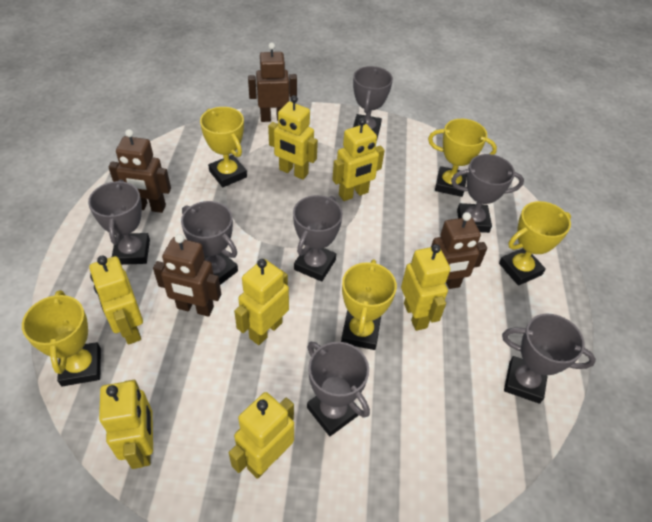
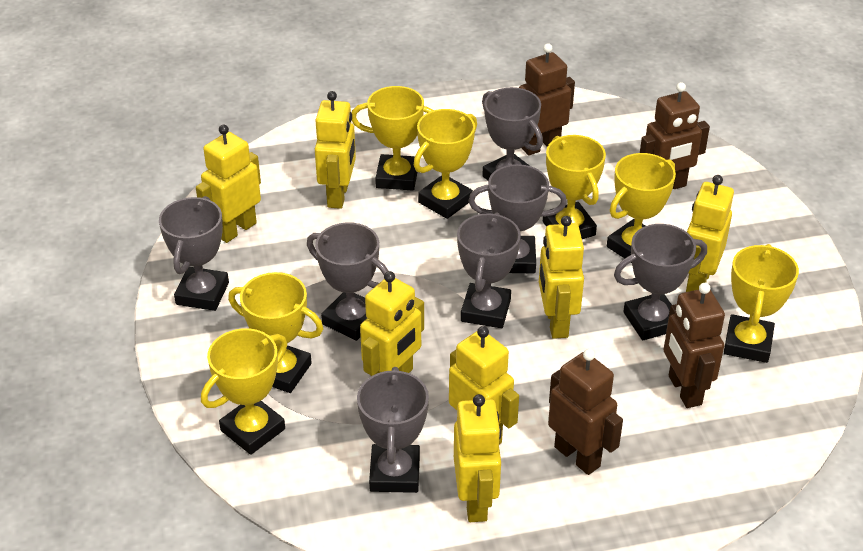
yellow trophy: [22,290,101,386] [200,107,247,187] [341,259,397,350] [428,119,497,197] [499,201,571,286] = 5 -> [201,328,287,455] [228,272,323,393] [352,86,434,191] [414,109,477,219] [543,135,606,239] [607,153,676,263] [724,244,799,363] = 7

